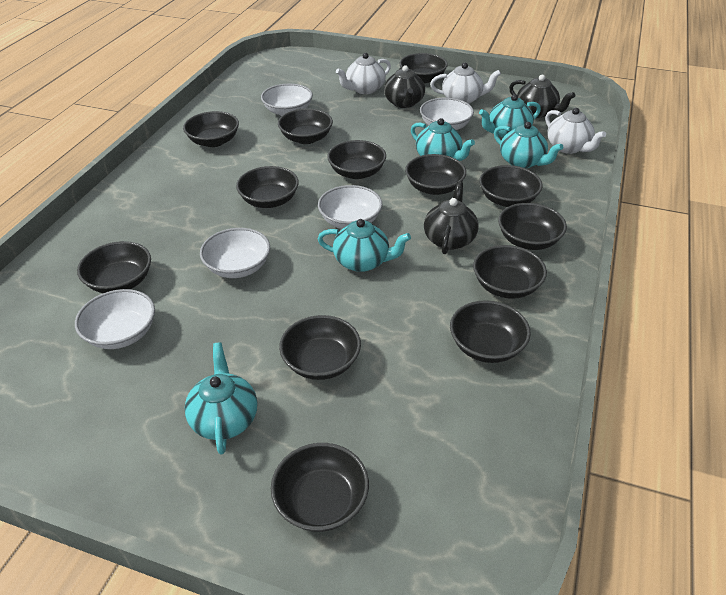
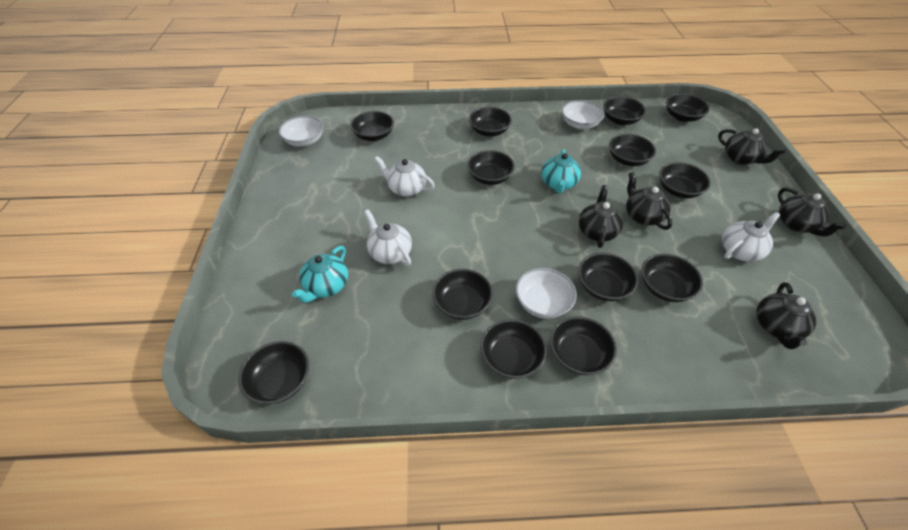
black teapot: [384,65,425,108] [424,182,479,254] [509,75,575,118] = 3 -> [579,185,623,248] [626,172,672,230] [718,128,786,165] [756,282,816,349] [778,187,846,236] = 5
turquoise teapot: [185,343,257,454] [318,219,411,272] [411,118,475,161] [479,94,541,138] [494,122,563,168] = 5 -> [292,246,348,303] [541,149,581,193] = 2
white bowl: [75,289,155,349] [200,228,270,278] [261,84,313,116] [318,185,382,229] [420,98,474,130] = 5 -> [279,116,324,147] [516,268,577,319] [562,100,605,129] = 3

